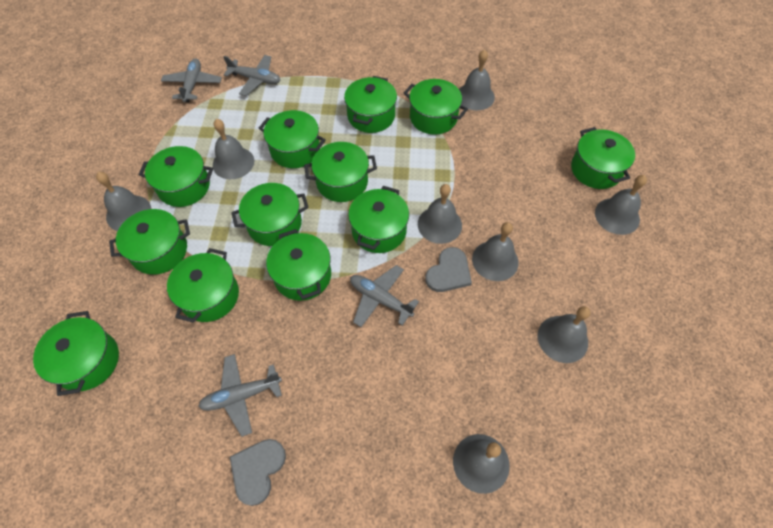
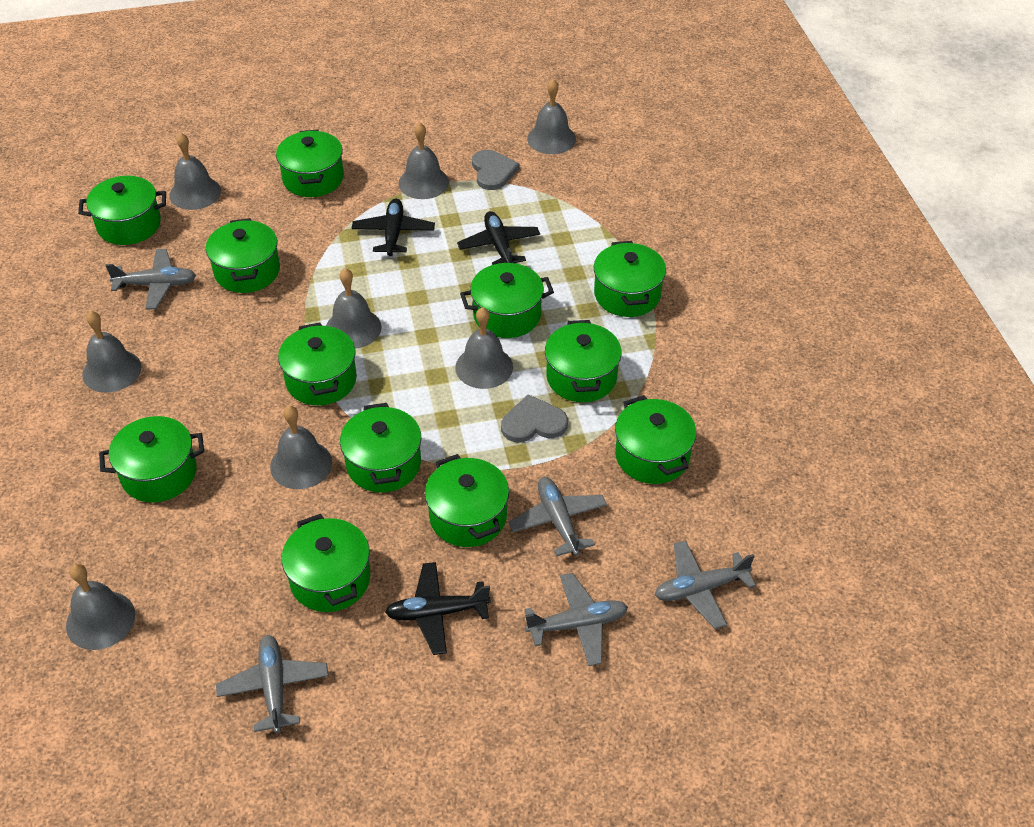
black plane: none = 0 -> [352,198,435,256] [385,562,491,655] [457,211,540,265] = 3
grey plane: [161,58,222,102] [198,354,282,437] [223,55,280,96] [350,265,419,327] = 4 -> [105,249,196,309] [216,635,329,733] [509,477,607,556] [525,573,628,666] [655,540,756,629] = 5

